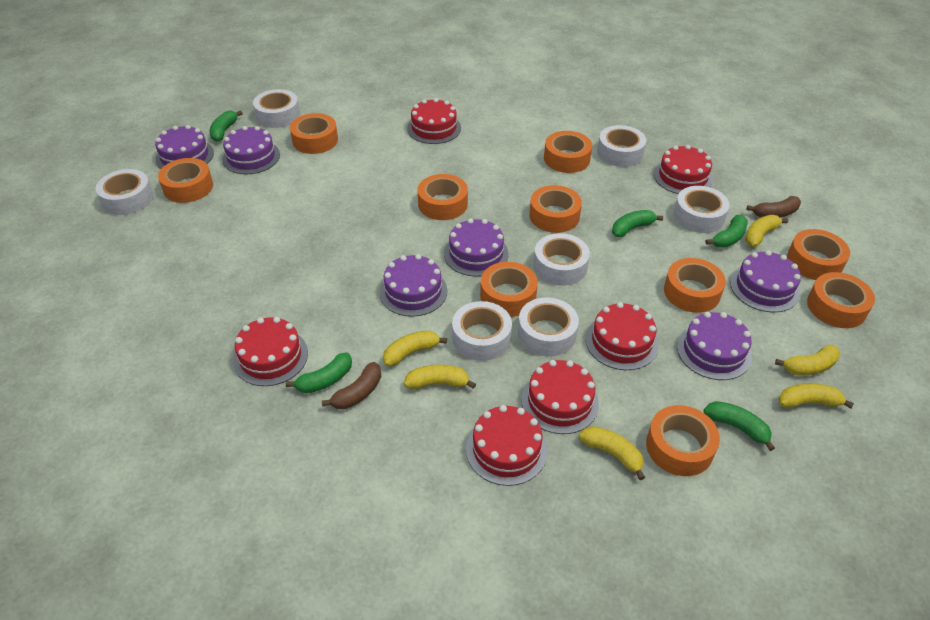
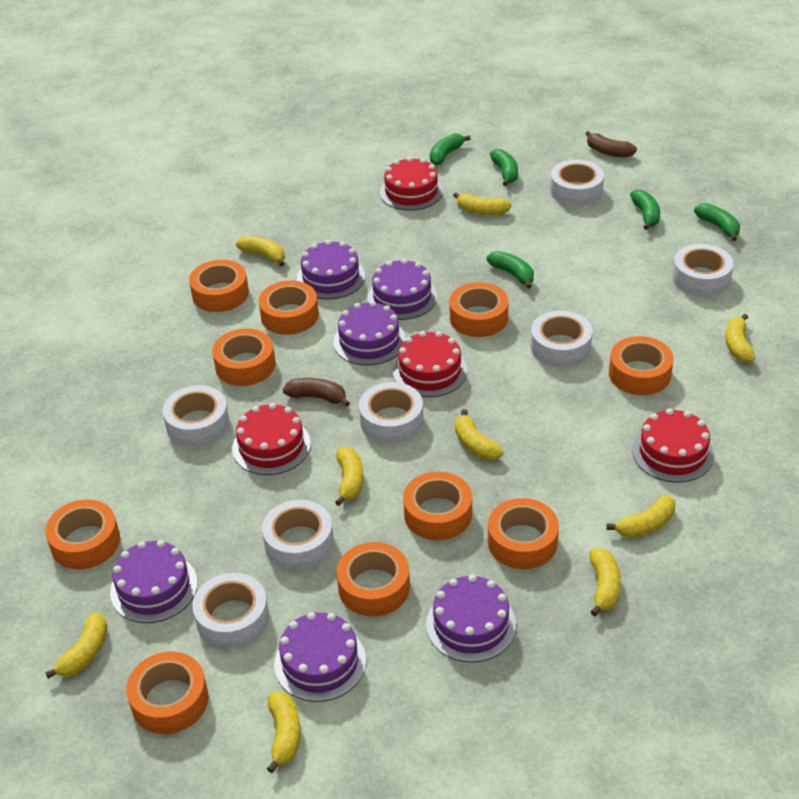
red cake: [233,317,308,386] [407,98,461,144] [466,405,547,486] [521,360,599,434] [586,302,659,370] [654,145,713,194] = 6 -> [232,403,311,475] [380,157,443,211] [393,331,467,397] [632,408,714,483] = 4
yellow banana: [383,330,447,367] [404,365,476,389] [579,426,645,480] [745,215,788,247] [775,345,840,376] [778,383,854,408] = 6 -> [45,612,108,678] [236,236,285,266] [267,691,301,773] [335,447,363,506] [453,192,512,215] [455,409,504,460] [590,548,621,616] [607,495,675,538] [725,314,755,363] = 9

